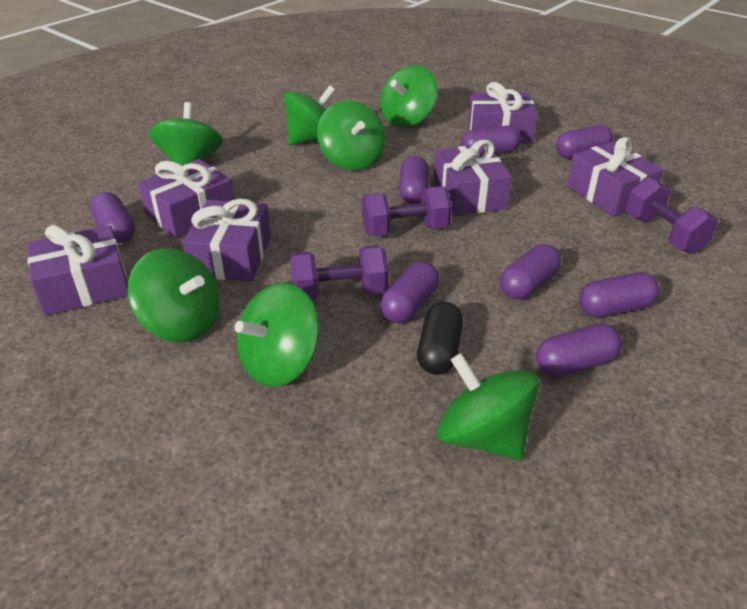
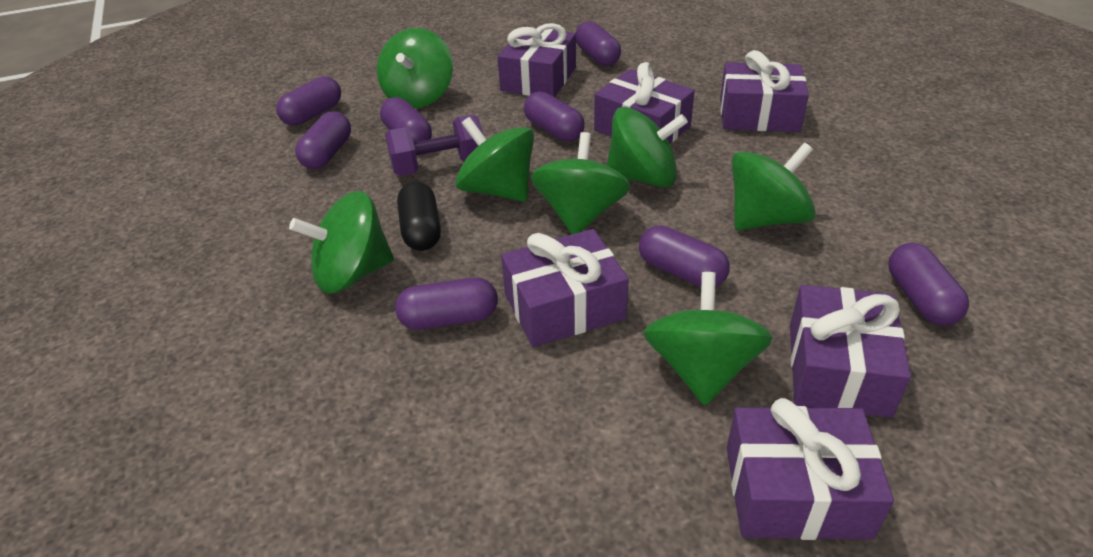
purple dumbbell: [290,245,389,301] [362,186,452,237] [625,177,718,254] = 3 -> [385,114,484,176] = 1

